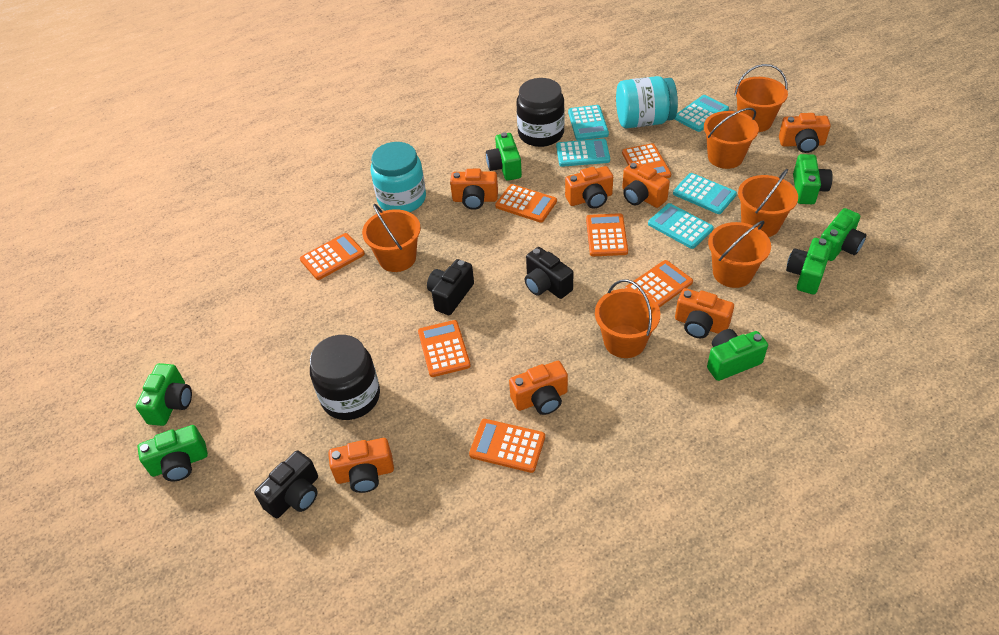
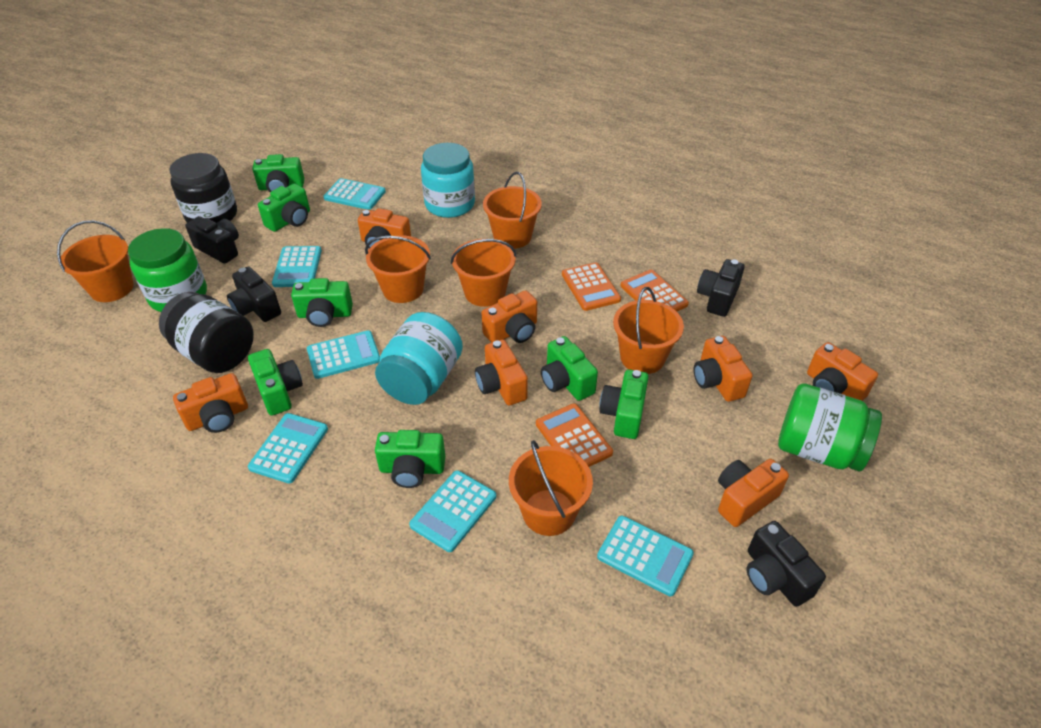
black camera: [254,450,318,519] [427,259,474,315] [525,247,573,299] = 3 -> [185,216,239,264] [227,267,281,322] [697,259,745,317] [746,521,826,607] = 4
green jar: none = 0 -> [128,228,207,312] [778,383,882,471] = 2
orange calculator: [300,233,365,280] [418,320,471,377] [469,419,545,473] [495,184,557,223] [586,213,628,256] [622,143,671,178] [625,260,693,307] = 7 -> [536,403,613,467] [562,262,621,311] [621,270,689,312] = 3
turquoise calculator: [556,139,610,167] [568,105,609,140] [648,203,714,249] [673,173,737,214] [675,95,729,132] = 5 -> [248,413,328,484] [272,246,322,287] [307,330,380,379] [323,178,386,210] [409,470,496,552] [597,516,694,596] = 6

